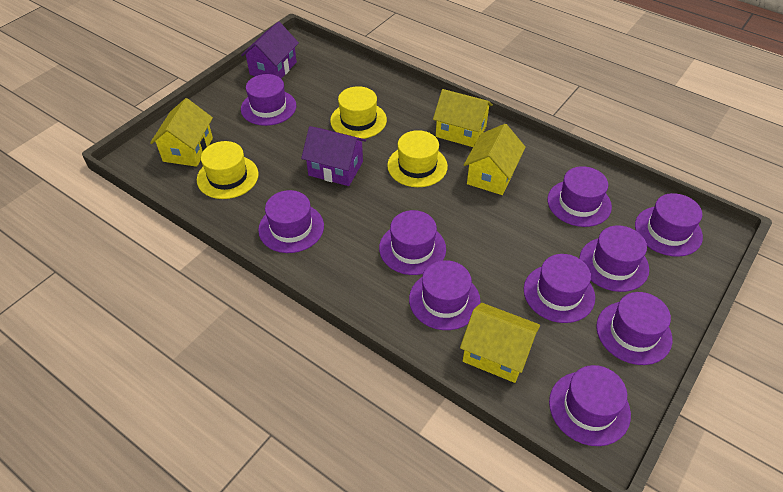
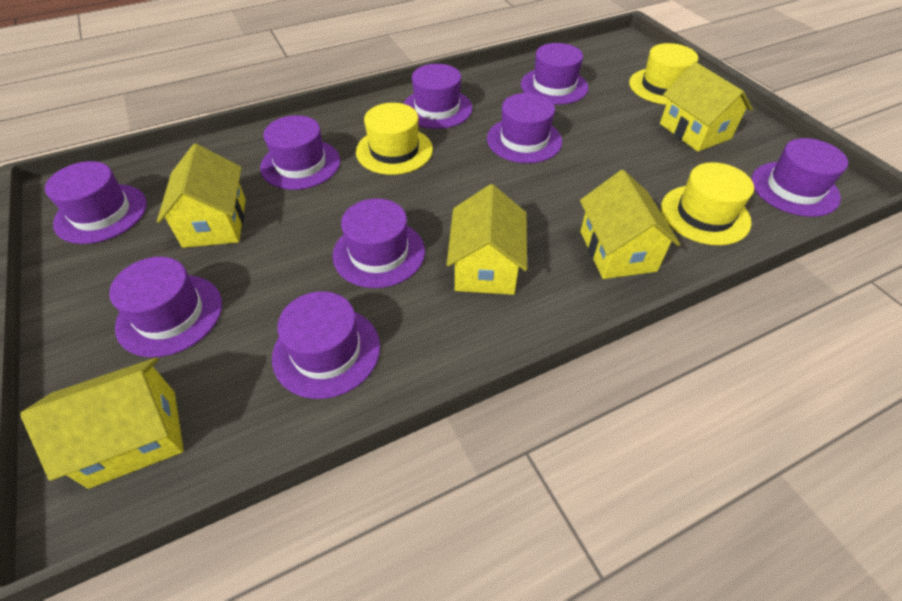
purple hat: [241,74,296,126] [258,190,324,253] [379,210,446,275] [409,260,481,330] [524,254,595,323] [547,166,612,227] [549,365,631,446] [579,225,649,292] [596,292,672,365] [635,193,703,257] = 10 -> [45,161,147,244] [109,257,222,357] [260,115,340,190] [272,291,380,399] [332,198,425,288] [403,64,472,129] [487,93,562,163] [521,43,588,105] [751,138,848,217] = 9
purple house: [241,21,299,78] [301,126,366,186] = 2 -> none = 0
yellow house: [150,98,213,167] [433,89,493,147] [460,303,540,383] [464,124,526,195] = 4 -> [20,357,184,489] [157,144,246,248] [447,184,527,295] [580,170,680,279] [660,62,753,152] = 5

